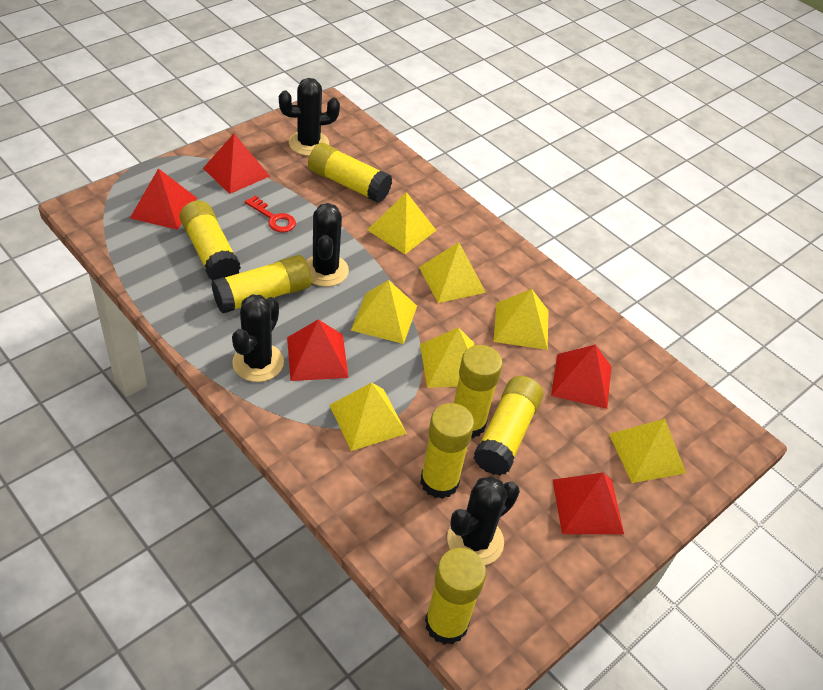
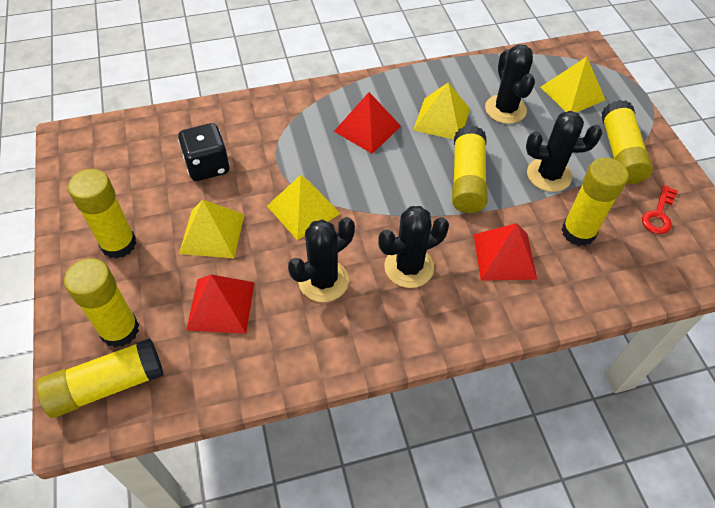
black dice: none = 0 -> [178,123,230,181] = 1
red pyramid: [130,168,197,230] [203,134,270,194] [287,319,348,381] [551,345,612,409] [553,472,624,534] = 5 -> [186,275,255,334] [334,92,401,154] [474,223,537,281] = 3
yellow glue stick: [180,201,241,281] [211,255,311,314] [308,143,392,203] [420,403,474,499] [425,548,486,645] [454,345,503,438] [473,376,543,475] = 7 -> [36,338,164,418] [64,258,139,348] [68,169,136,259] [452,125,487,213] [561,158,629,246] [601,100,653,184] = 6
yellow pyramid: [330,382,407,451] [351,280,417,344] [368,192,436,254] [419,242,486,303] [420,327,474,388] [494,289,549,350] [609,419,686,483] = 7 -> [179,199,245,258] [267,175,341,240] [413,83,470,140] [541,57,605,113] = 4

